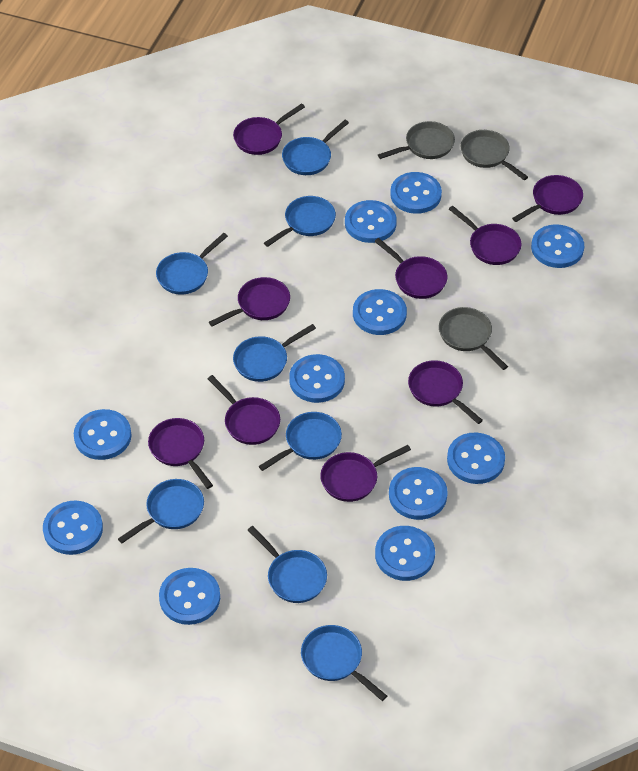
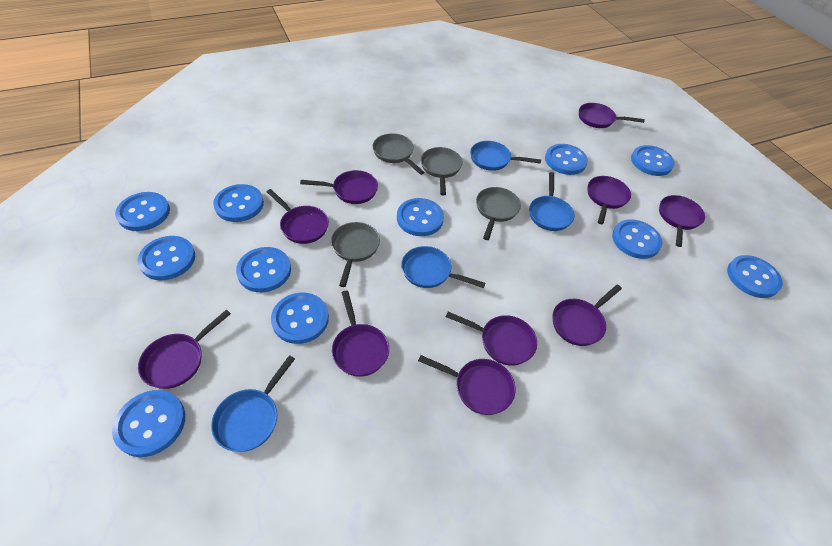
blue pan: [118,479,204,543] [156,233,228,295] [233,324,316,382] [248,526,327,603] [259,412,342,471] [264,196,336,247] [282,120,349,175] [301,625,387,701] = 8 -> [211,355,295,452] [401,246,485,288] [470,141,541,171] [529,172,574,231] = 4
grey pan: [378,121,455,159] [439,307,508,370] [460,130,528,180] = 3 -> [331,222,380,287] [372,133,424,175] [421,147,463,196] [476,187,521,240] = 4
purple pan: [148,418,213,489] [208,375,280,445] [209,277,290,326] [233,103,305,155] [320,445,411,502] [374,238,447,299] [408,360,483,424] [449,206,522,265] [512,175,583,222] = 9 -> [138,310,231,389] [267,189,329,244] [300,170,378,204] [332,290,389,377] [418,355,516,415] [446,312,537,366] [552,285,622,346] [579,103,645,128] [588,176,631,224] [659,195,705,247] = 10

